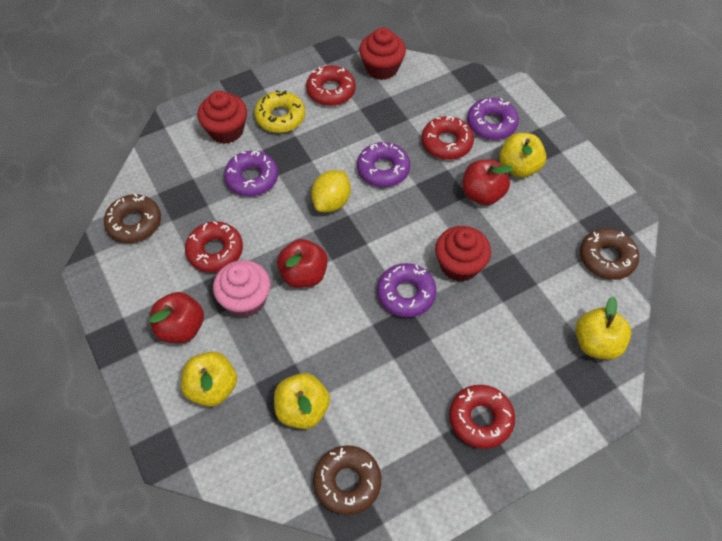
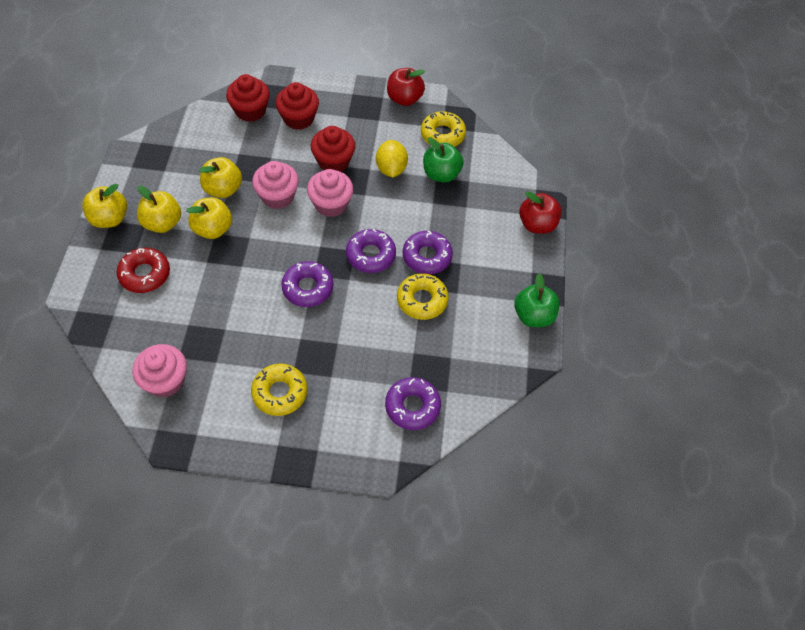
brown donut: [104,194,161,243] [313,445,381,515] [580,228,639,280] = 3 -> none = 0
green apple: none = 0 -> [423,137,464,183] [514,273,560,327] = 2
pink cupcake: [213,260,271,317] = 1 -> [132,344,187,398] [252,161,299,209] [307,169,353,217] = 3
red apple: [150,292,204,343] [277,239,328,288] [462,159,513,205] = 3 -> [387,68,425,106] [519,191,562,234] = 2
red donut: [185,221,243,273] [306,65,356,106] [422,116,474,160] [449,385,515,449] = 4 -> [117,248,170,293] = 1
yellow donut: [254,90,305,133] = 1 -> [251,364,307,416] [397,273,449,320] [421,111,466,147] = 3

